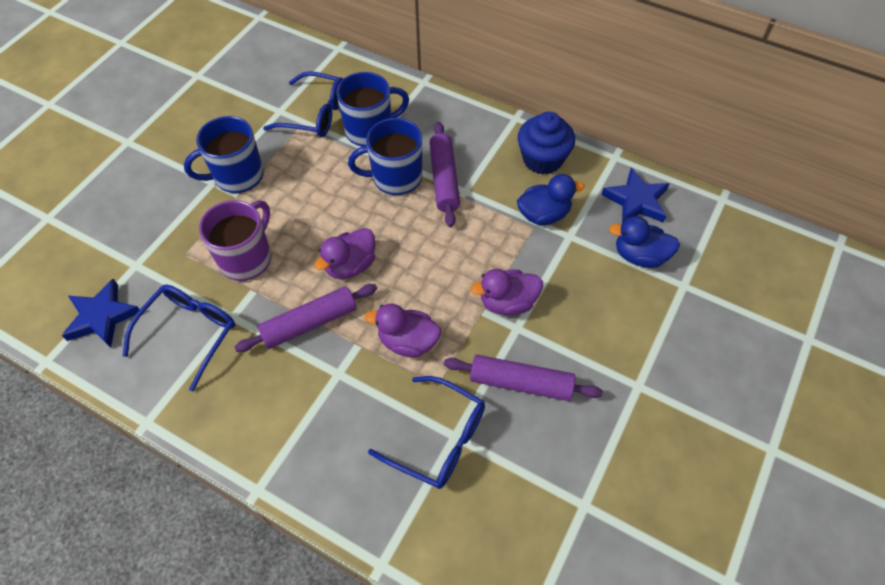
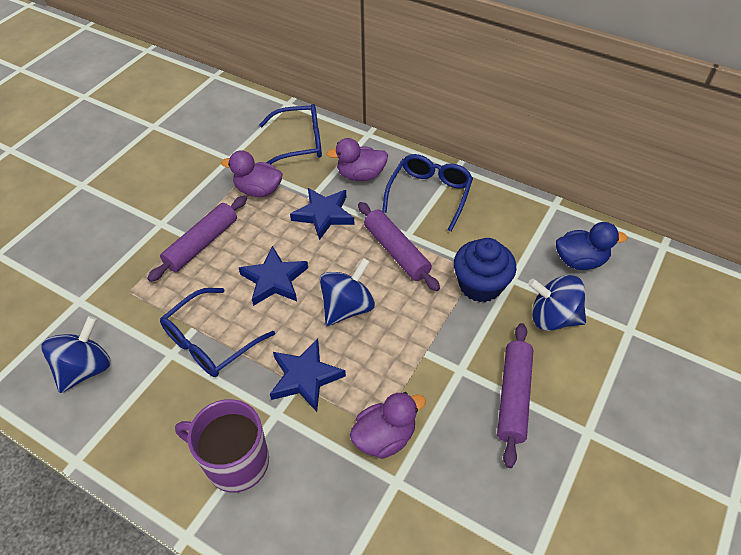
blue duck: [517,174,585,225] [609,216,680,268] = 2 -> [556,222,627,270] = 1
blue mug: [184,116,264,193] [336,72,409,146] [348,118,422,195] = 3 -> none = 0
blue spinning top: none = 0 -> [41,316,111,393] [320,258,375,326] [528,275,586,331] = 3
blue star: [62,279,140,348] [601,167,669,223] = 2 -> [239,246,308,306] [270,338,346,412] [290,188,354,240] = 3

